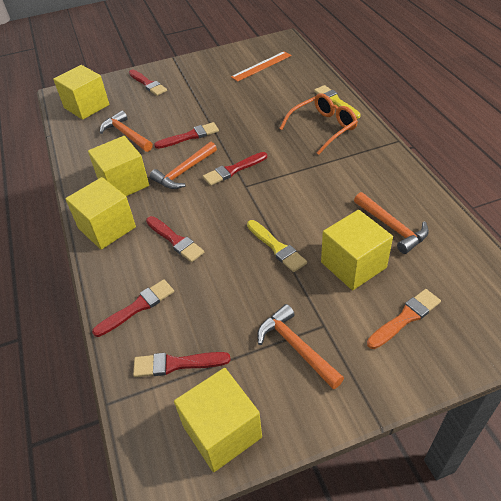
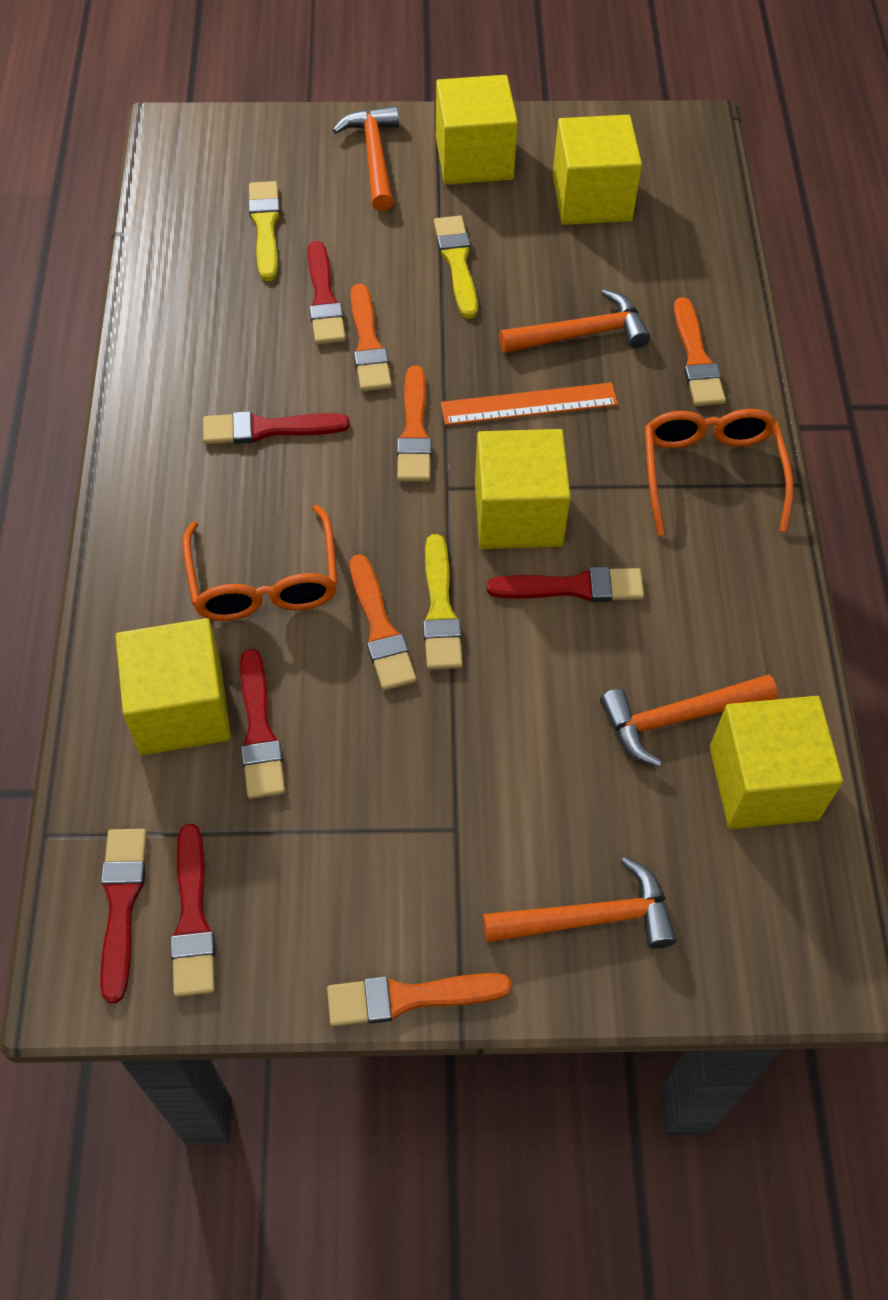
orange brush: [367,289,441,349] = 1 -> [327,973,512,1026] [350,554,416,691] [351,284,392,391] [397,366,432,482] [674,297,726,406] = 5
orange glasses: [279,93,358,155] = 1 -> [182,504,338,621] [645,409,794,536] = 2
yellow brush: [247,220,307,272] [314,85,361,119] = 2 -> [249,181,280,281] [423,534,463,670] [434,216,478,319] = 3

